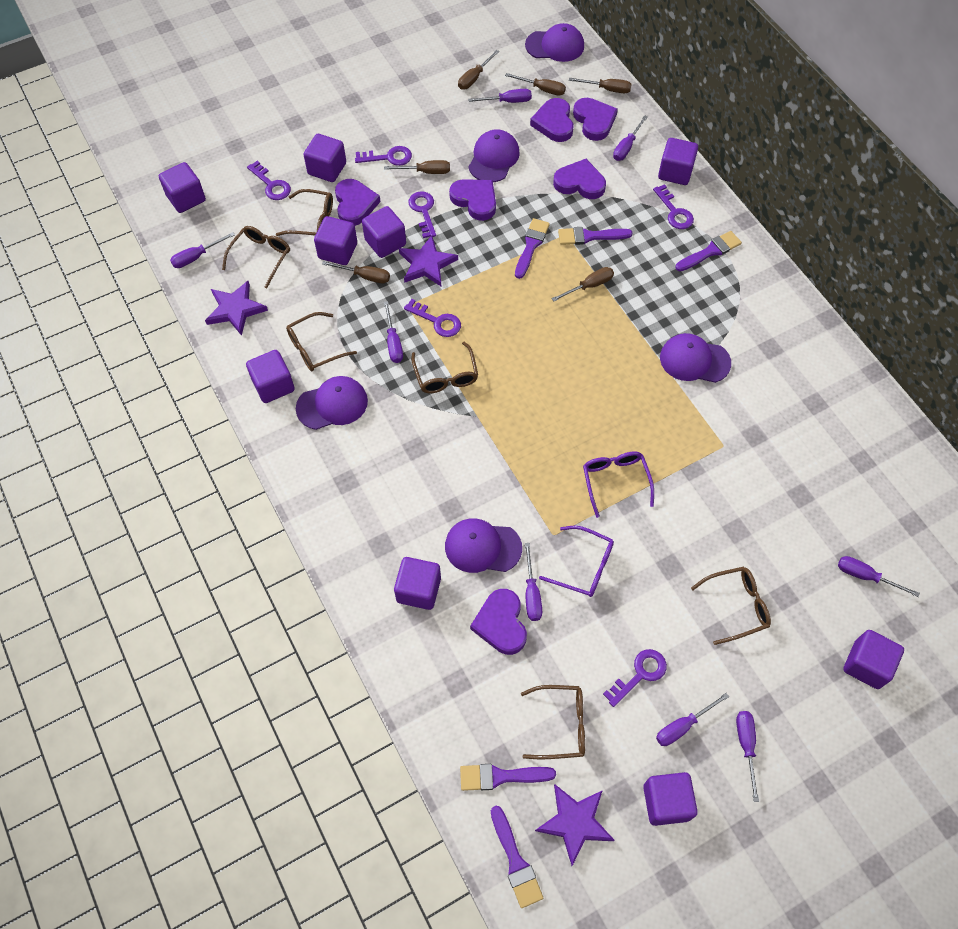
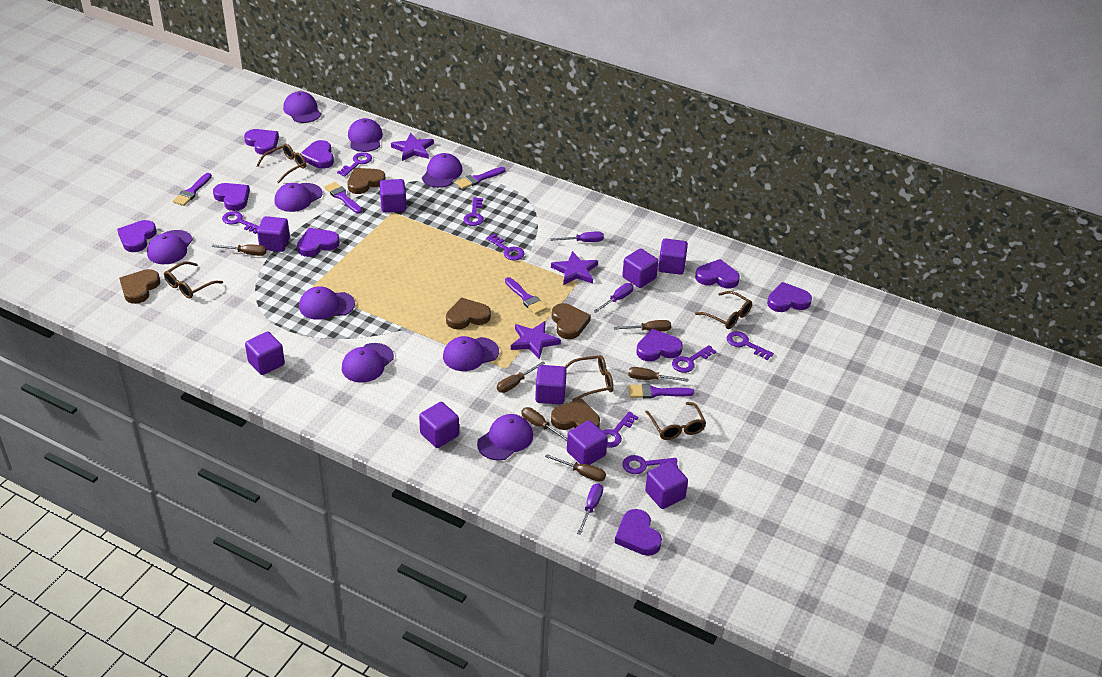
brown glasses: [222,226,290,288] [276,189,333,236] [286,312,357,371] [411,342,478,393] [521,685,585,759] [691,566,771,645] = 6 -> [164,261,223,298] [256,144,306,183] [565,355,614,401] [645,402,706,440] [695,291,752,329] = 5
brown heart: none = 0 -> [119,269,160,304] [348,168,386,194] [446,298,491,329] [551,398,600,430] [552,303,591,339] = 5
purple cap: [296,376,368,430] [445,518,522,573] [468,129,520,182] [525,23,584,62] [660,333,731,383] = 5 -> [147,230,193,264] [274,183,322,212] [283,91,321,123] [299,286,355,320] [342,343,394,382] [348,118,383,152] [422,153,462,188] [443,336,499,371] [477,414,533,461] = 9
purple glasses: [539,526,614,597] [583,451,654,518] = 2 -> none = 0
purple heart: [335,179,380,226] [449,179,496,221] [470,589,527,655] [530,98,574,142] [553,159,606,199] [573,98,618,141] = 6 -> [117,220,157,252] [213,183,250,211] [244,129,279,155] [297,228,340,257] [300,140,334,169] [615,509,662,556] [636,329,683,361] [695,259,740,288] [767,282,812,312] = 9
purple key: [247,161,291,200] [355,146,412,166] [404,299,461,337] [408,191,436,238] [603,649,667,707] [653,184,694,229] = 6 -> [222,211,259,234] [337,152,372,177] [463,197,484,226] [486,234,524,260] [603,412,638,448] [622,455,678,474] [672,345,716,373] [727,331,774,360] = 8
purple screwdriver: [170,232,235,268] [384,301,403,363] [468,89,532,103] [525,543,542,621] [613,115,648,161] [656,693,729,746] [736,711,759,802] [838,556,920,597] = 8 -> [550,231,604,242] [577,483,603,535] [593,283,634,313] = 3

